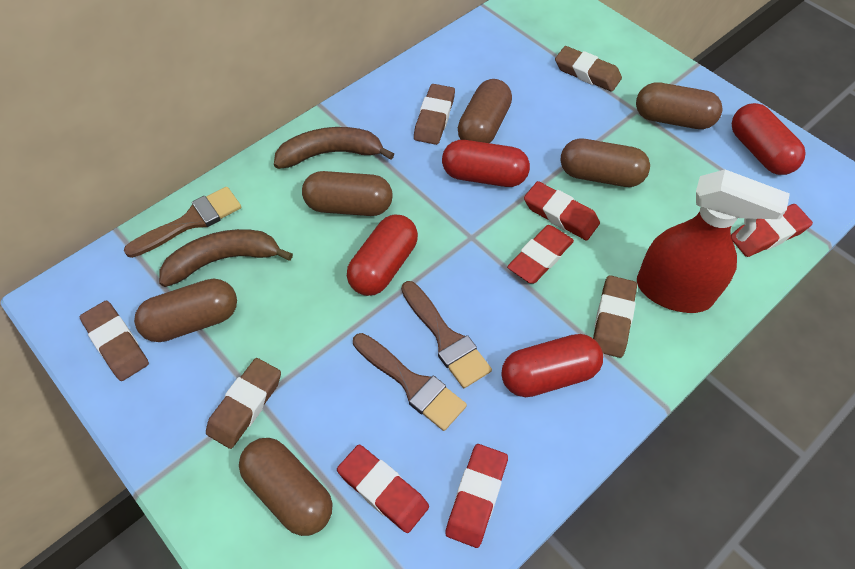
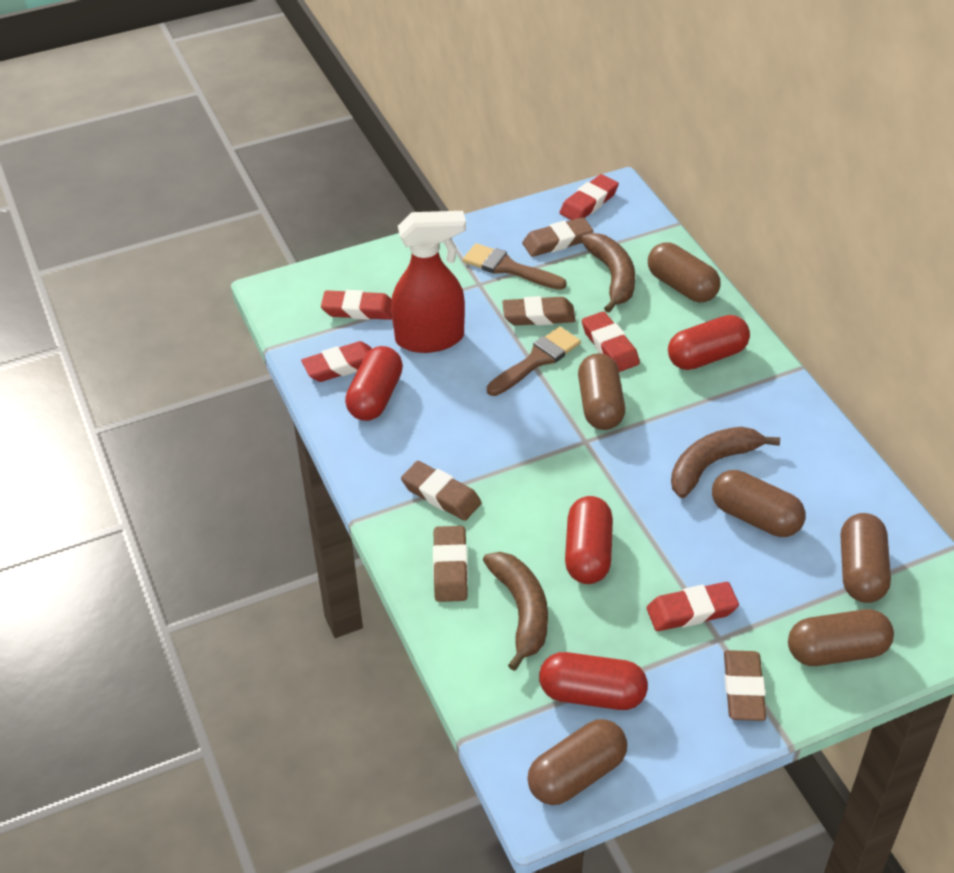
brown banana: [159,229,293,287] [274,127,394,169] = 2 -> [483,552,548,671] [581,233,635,313] [671,427,780,498] = 3
brown brush: [124,187,241,258] [353,333,467,431] [401,281,492,388] = 3 -> [463,243,567,290] [487,327,581,396] = 2

